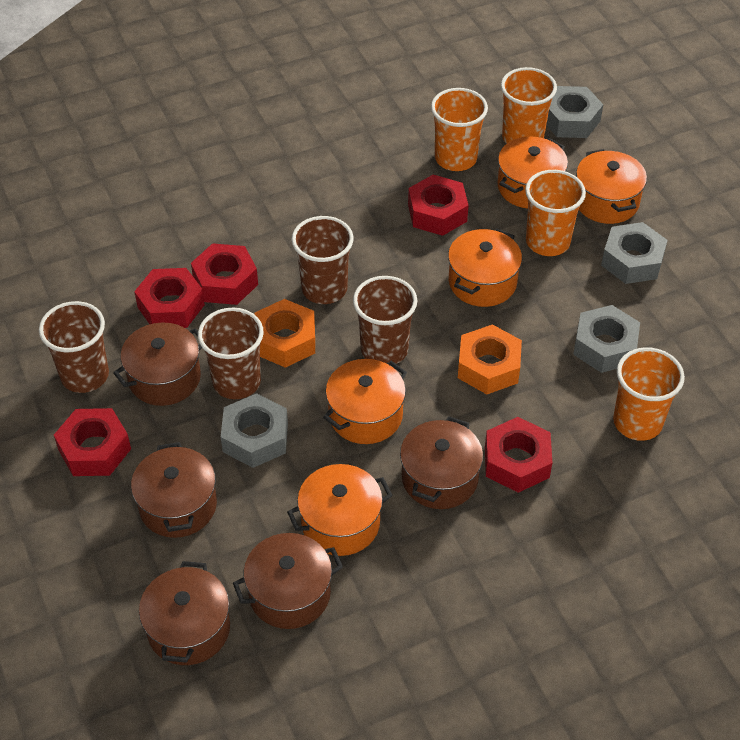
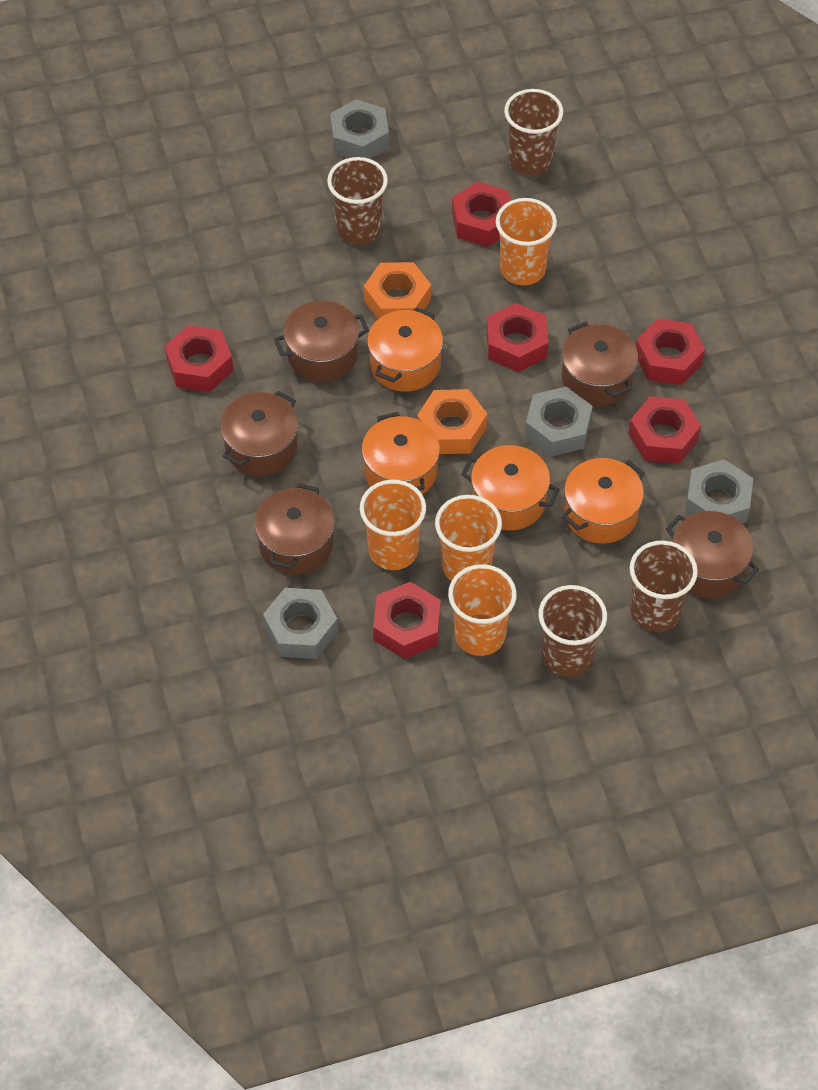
orange pot: [287,464,393,556] [323,359,407,444] [448,228,522,307] [498,137,568,209] [576,149,647,224] = 5 -> [361,412,440,495] [367,307,443,392] [461,445,560,531] [562,458,645,544] = 4
red nut: [54,408,131,476] [134,268,205,328] [191,243,258,305] [408,175,469,236] [485,417,552,493] = 5 -> [165,325,233,392] [373,582,441,659] [452,181,511,247] [487,303,548,372] [629,396,701,464] [636,319,705,385] = 6

